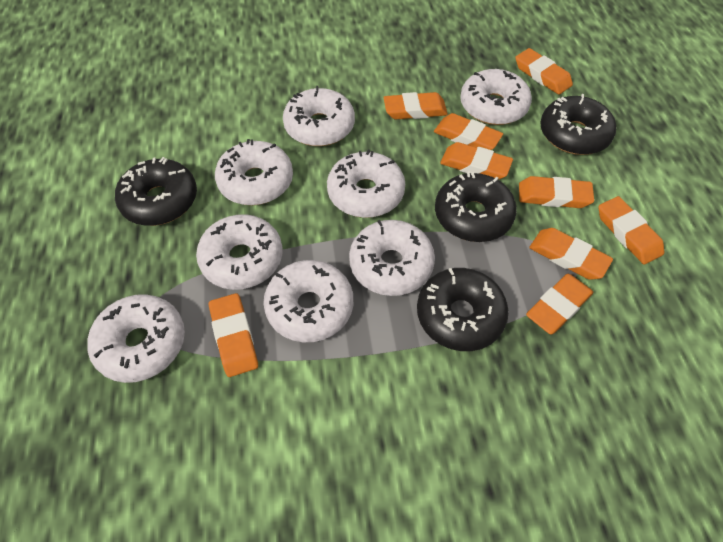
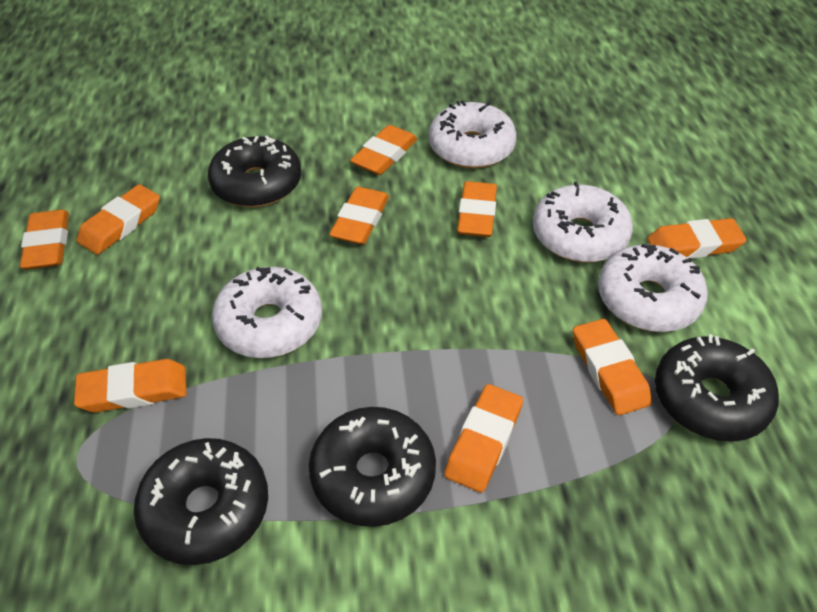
white donut: [87,294,185,383] [196,214,283,290] [215,139,293,205] [263,260,353,342] [283,86,355,146] [327,149,405,218] [349,220,435,296] [460,69,532,125] = 8 -> [212,267,322,358] [429,100,517,169] [533,182,633,262] [598,244,708,332] = 4

